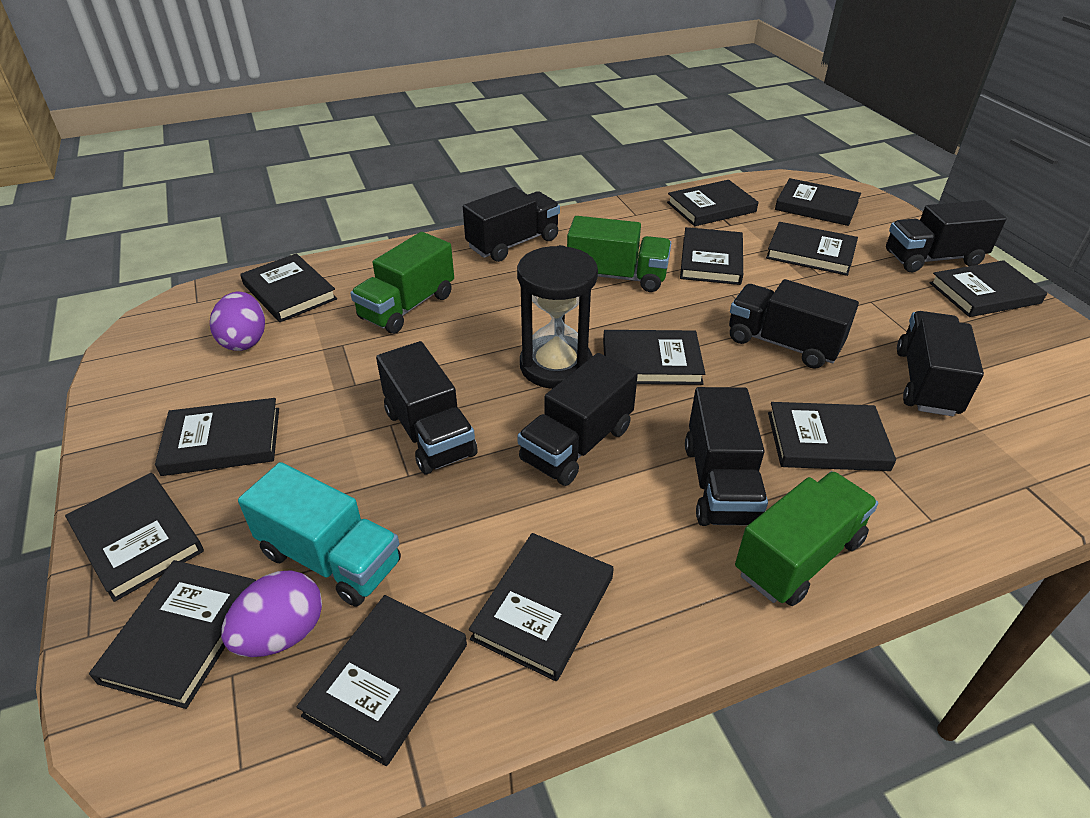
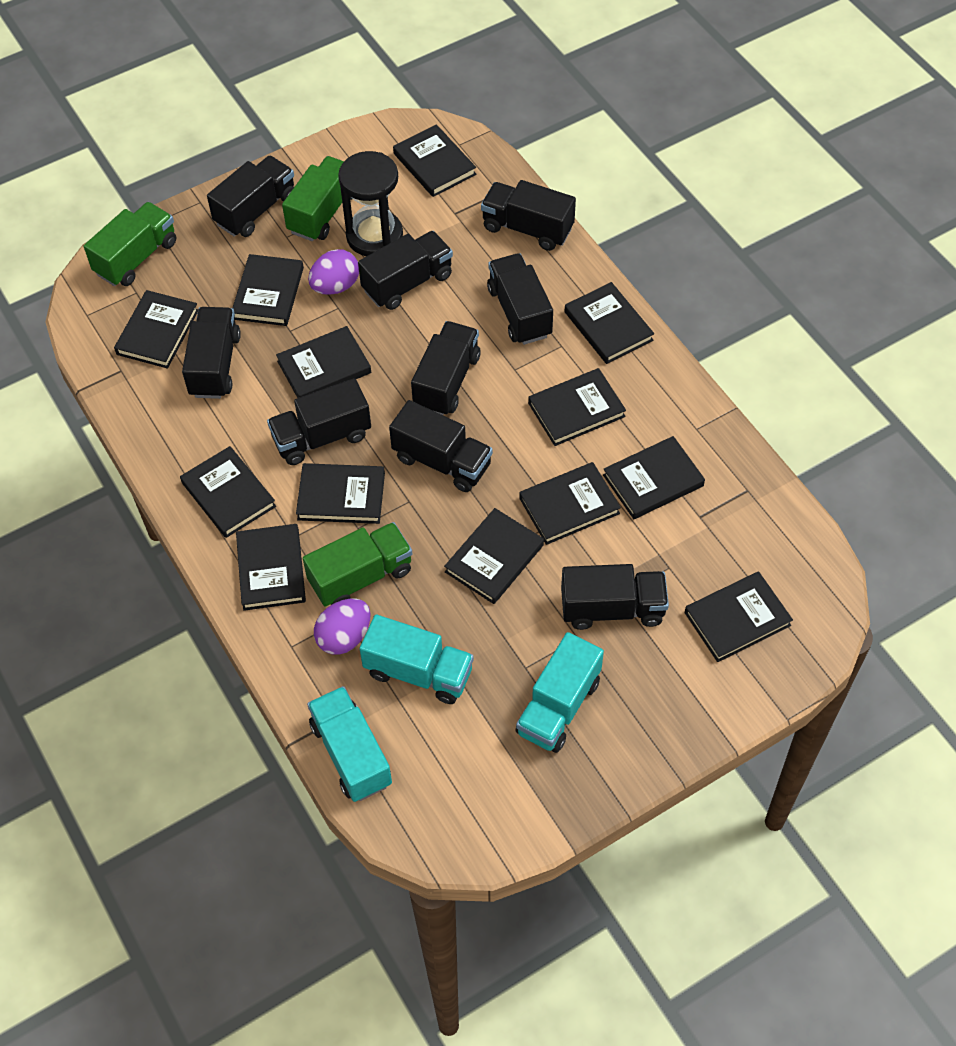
black truck: [376,341,478,474] [463,187,560,262] [517,353,638,486] [685,387,768,526] [729,279,859,369] [886,200,1007,273] [897,311,984,416] = 7 -> [182,307,241,399] [207,156,294,237] [267,378,371,465] [358,231,453,310] [389,400,493,492] [411,321,480,415] [481,180,576,251] [487,253,553,345] [561,564,669,630] = 9
turquoise truck: [238,462,401,607] = 1 -> [307,686,392,802] [360,614,474,704] [515,632,604,753] = 3

